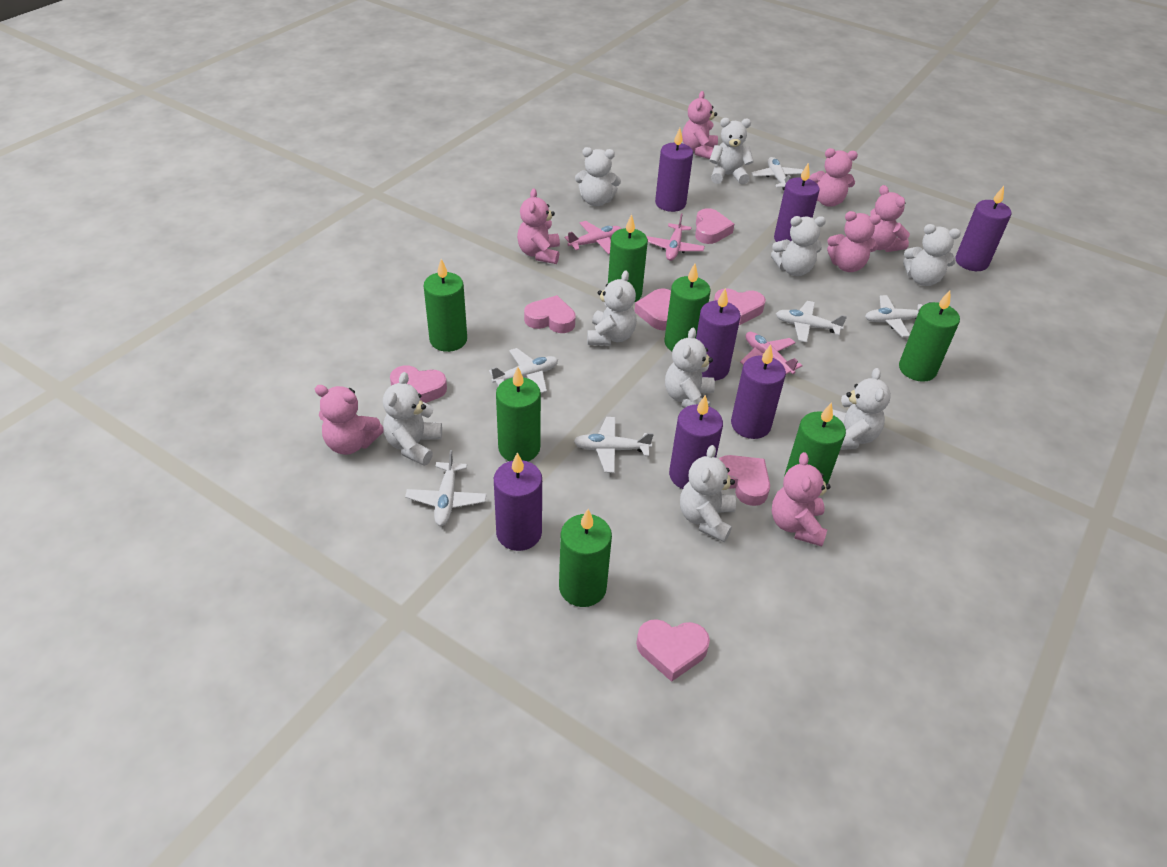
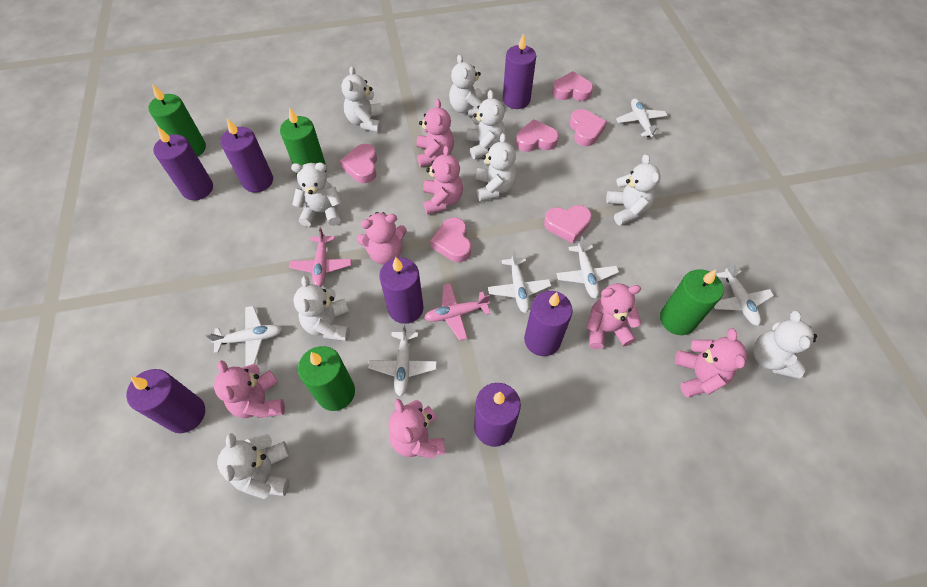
green candle: [424,259,467,352] [496,367,541,462] [559,509,612,607] [608,214,648,303] [664,264,711,351] [784,402,846,484] [899,290,960,382] = 7 -> [148,84,206,157] [280,107,327,174] [298,346,355,411] [660,269,724,335] = 4
pink heart: [390,365,447,403] [524,295,576,333] [635,288,671,330] [636,619,710,682] [695,208,734,244] [714,288,766,325] [719,455,770,506] = 7 -> [340,144,377,183] [430,218,471,262] [516,119,559,152] [544,205,592,243] [552,71,593,101] [570,109,607,146] = 6
pink plane: [565,221,621,254] [646,214,705,261] [740,332,803,374] = 3 -> [289,227,352,287] [424,283,491,341] = 2

